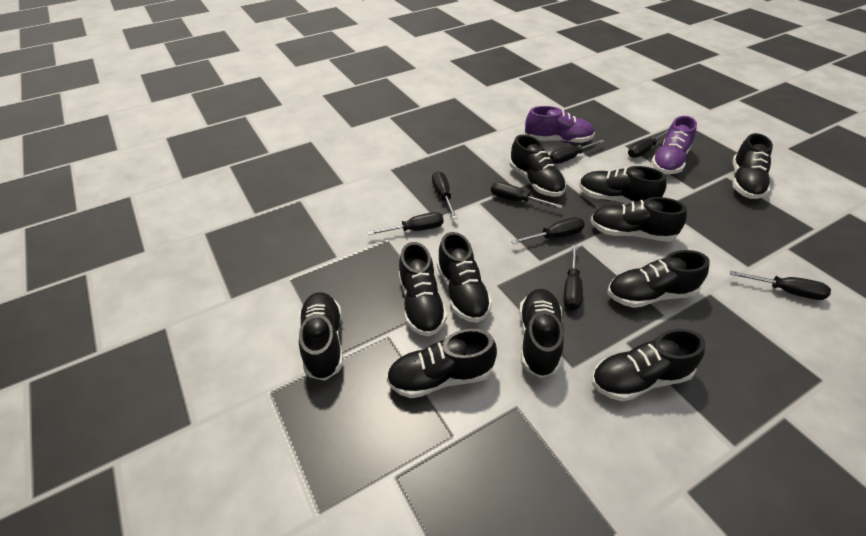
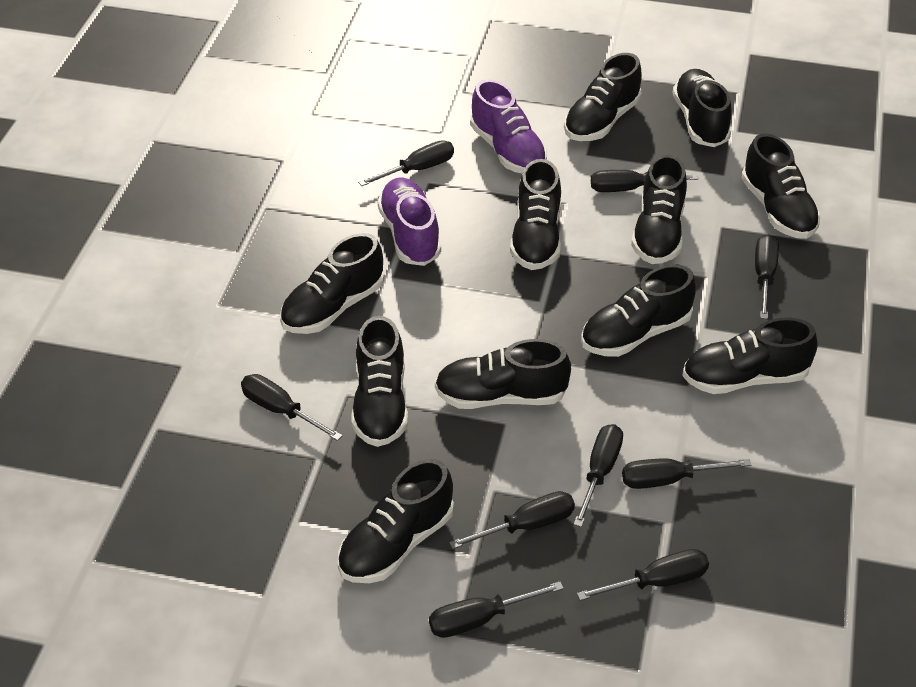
black screwdriver: [367,212,444,235] [432,171,457,219] [491,182,563,209] [511,217,585,244] [550,140,605,164] [564,245,583,310] [628,130,668,158] [730,271,831,300] = 8 -> [241,374,343,441] [358,140,454,186] [429,581,564,638] [449,491,575,549] [573,424,623,527] [577,549,709,601] [591,170,699,192] [622,458,751,489] [755,235,779,319] = 9

